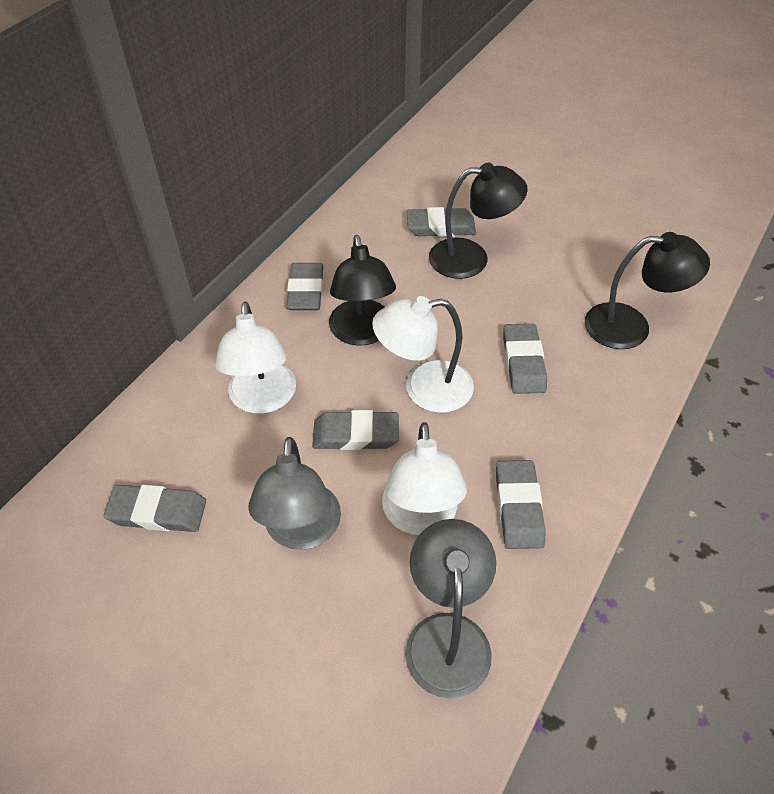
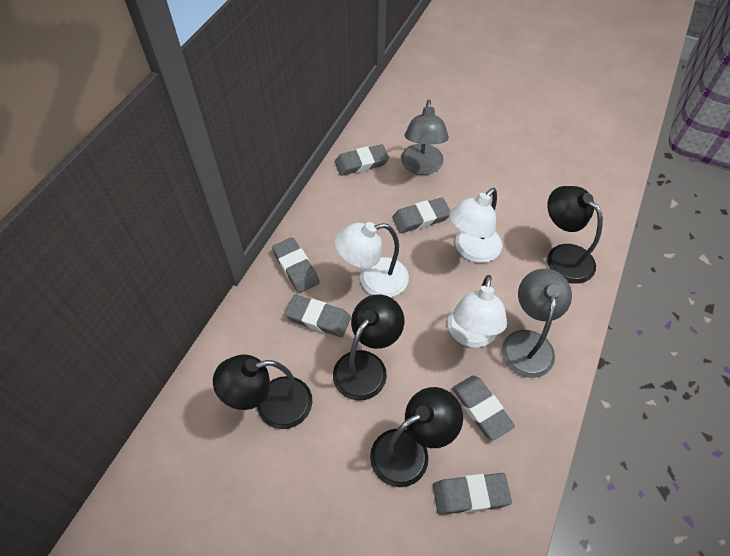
black lamp: [329,235,396,345] [429,163,528,279] [585,232,710,349] = 3 -> [213,354,312,429] [333,294,404,401] [370,387,463,487] [547,186,603,284] = 4

